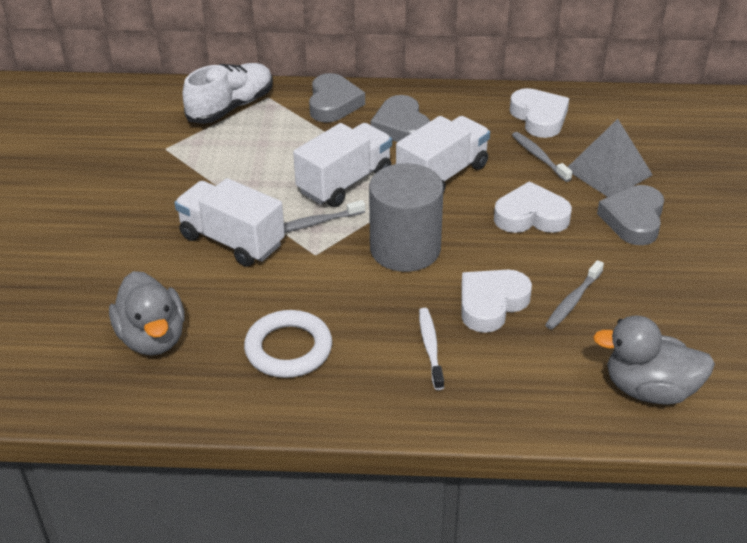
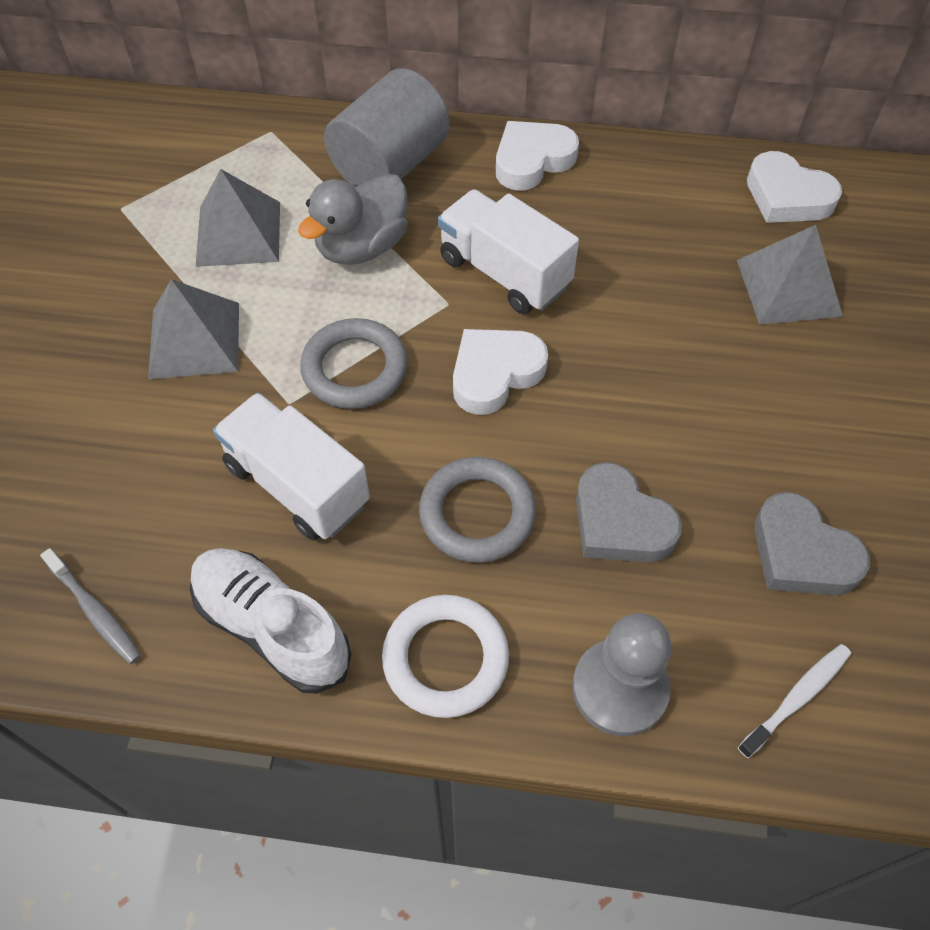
grey duck: [109,271,185,355] [593,316,715,405] = 2 -> [298,173,408,265] = 1
grey heart: [309,73,365,123] [371,95,430,142] [597,185,664,245] = 3 -> [576,462,682,562] [754,492,870,595] = 2
grey pawn: none = 0 -> [572,613,671,736] = 1
grey pyramid: [568,119,653,197] = 1 -> [148,279,239,379] [196,169,280,267] [737,225,843,325] = 3
grey ring: none = 0 -> [300,318,408,409] [419,457,536,563] = 2
grey toothbrush: [284,200,365,232] [512,132,572,182] [545,260,604,330] = 3 -> [40,548,141,664] = 1
white truck: [174,178,285,267] [293,123,392,207] [396,116,490,193] = 3 -> [213,393,370,541] [438,189,579,314] = 2

